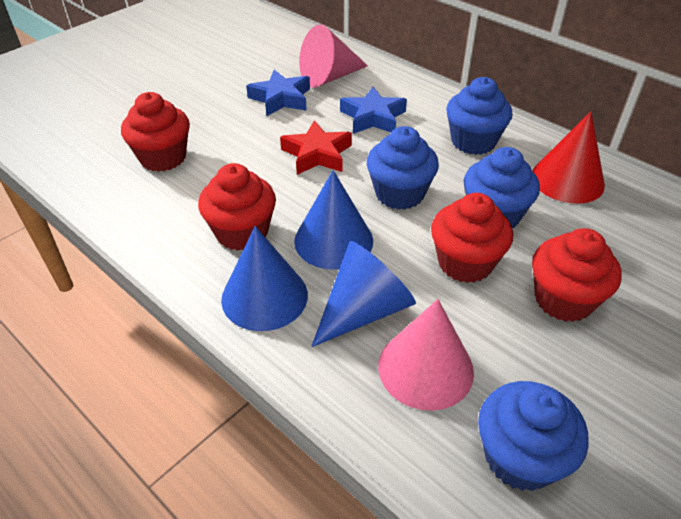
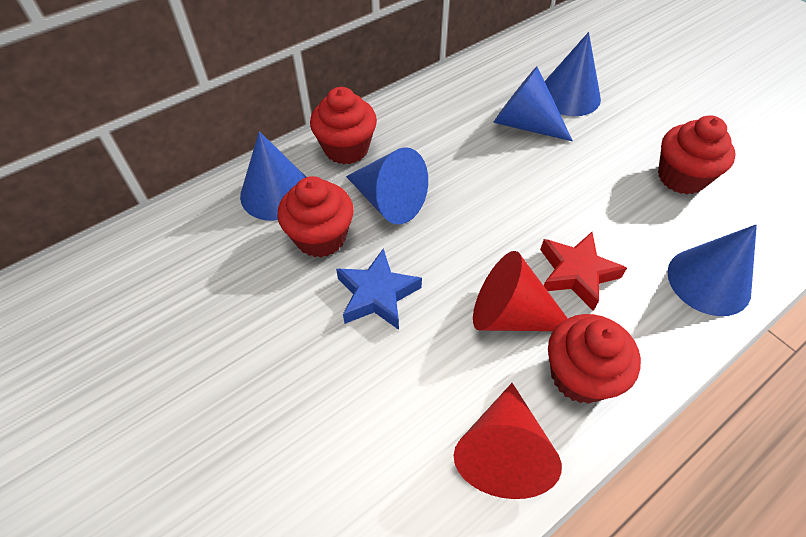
blue cone: [221,226,308,331] [294,170,373,270] [311,241,416,347] = 3 -> [240,131,306,221] [346,147,428,224] [493,67,573,141] [545,32,601,116] [667,224,757,316] = 5
blue cupcake: [367,126,439,210] [446,77,512,155] [464,147,540,228] [478,381,588,491] = 4 -> none = 0
blue star: [246,70,310,117] [340,87,407,134] = 2 -> [336,248,422,330] = 1
pink cone: [299,25,368,88] [378,299,474,411] = 2 -> none = 0
red cone: [532,111,605,204] = 1 -> [454,383,562,499] [473,251,568,331] = 2

